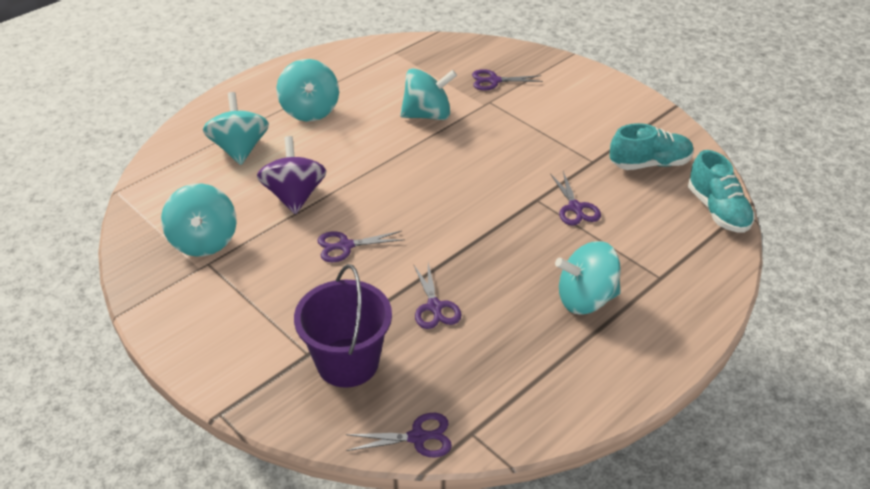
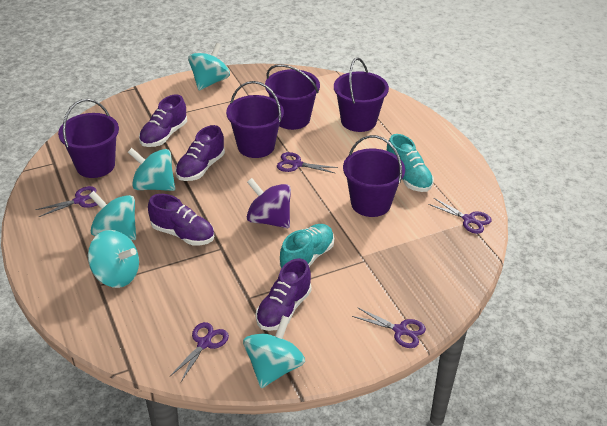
purple bucket: [294,264,392,388] = 1 -> [58,99,119,178] [226,81,284,158] [265,64,320,130] [334,58,389,132] [343,135,405,217] = 5
purple shoe: none = 0 -> [139,94,187,147] [148,194,214,246] [175,125,225,181] [256,258,312,331] = 4

